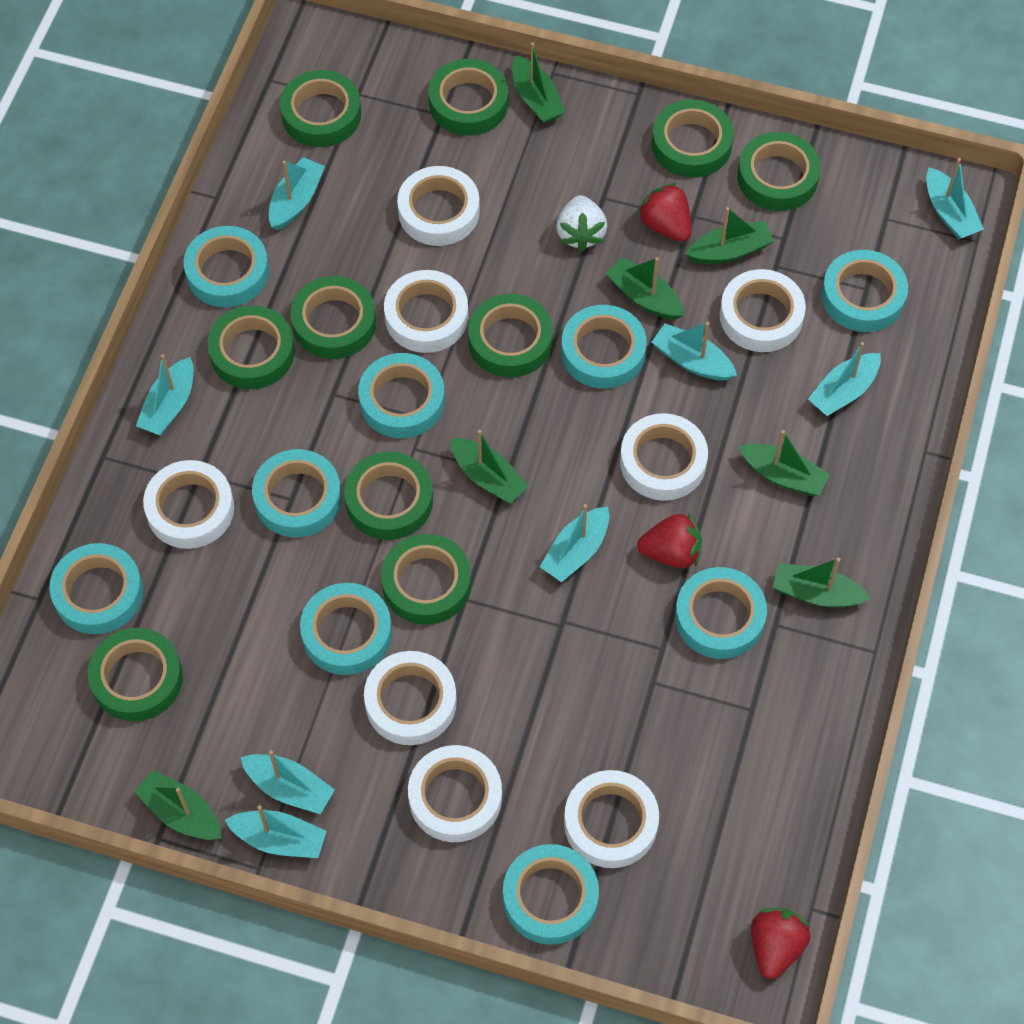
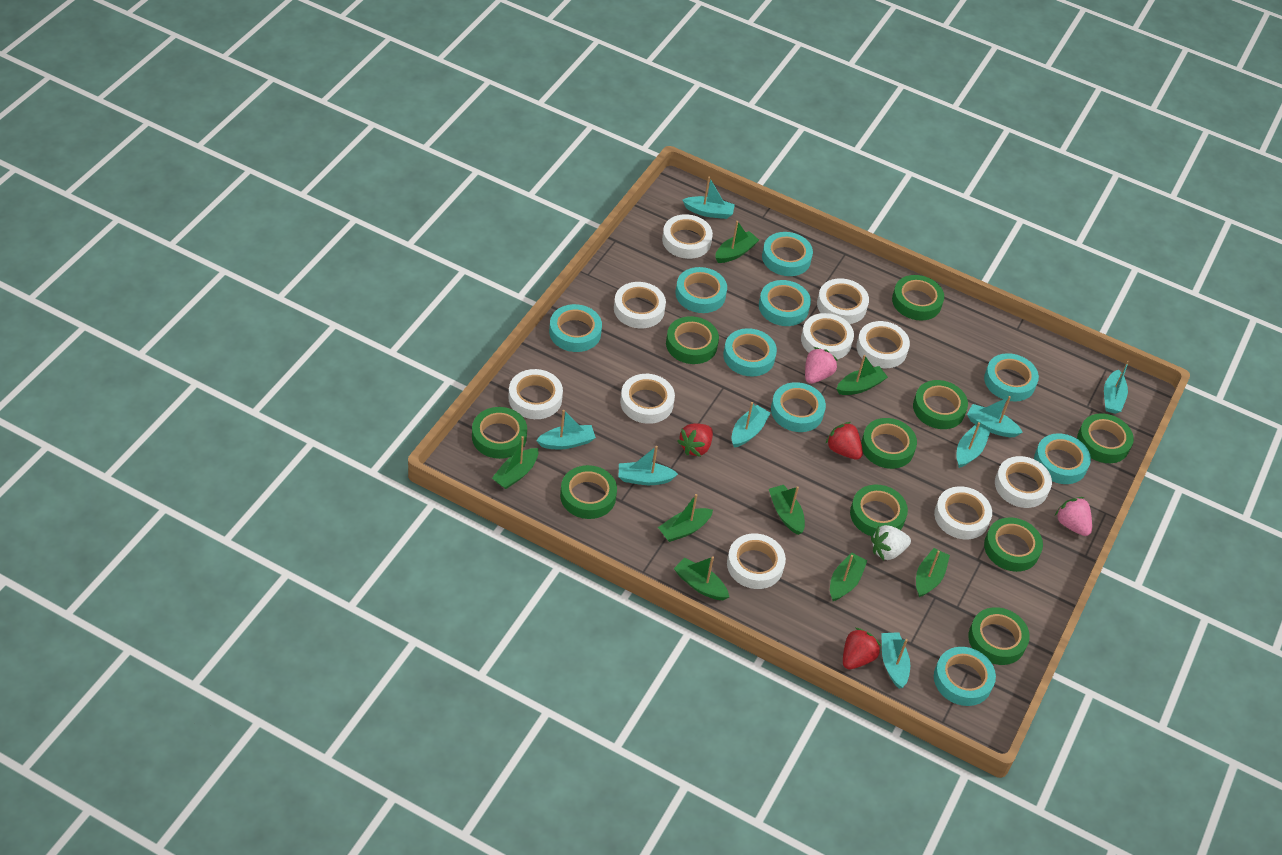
green boat: [135,770,222,840] [451,430,529,504] [512,42,565,124] [606,257,684,320] [686,207,774,264] [739,430,830,496] [773,558,870,607] = 7 -> [492,436,538,489] [658,494,713,542] [674,556,729,600] [715,221,759,263] [769,485,805,535] [830,553,867,601] [837,355,888,395] [916,548,950,597] = 8
pink strawberry: none = 0 -> [805,347,838,384] [1055,497,1092,536] = 2
white tape: [143,460,234,549] [364,651,457,745] [384,270,468,353] [397,166,480,246] [408,745,502,842] [564,770,659,868] [620,413,708,501] [720,269,806,352] = 8 -> [508,369,563,419] [614,282,666,328] [620,374,675,424] [662,214,713,259] [727,533,786,589] [801,313,854,359] [817,278,869,324] [856,321,910,368] [934,486,992,540] [995,456,1052,508] = 10

